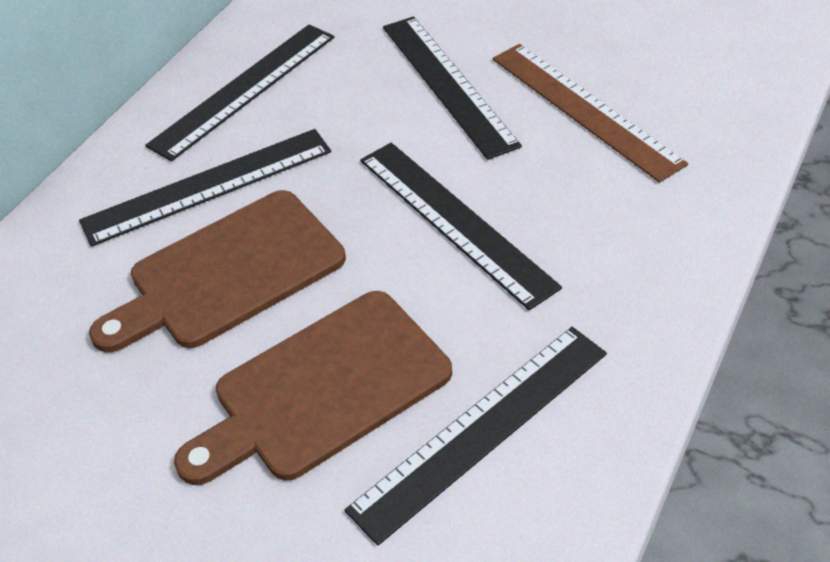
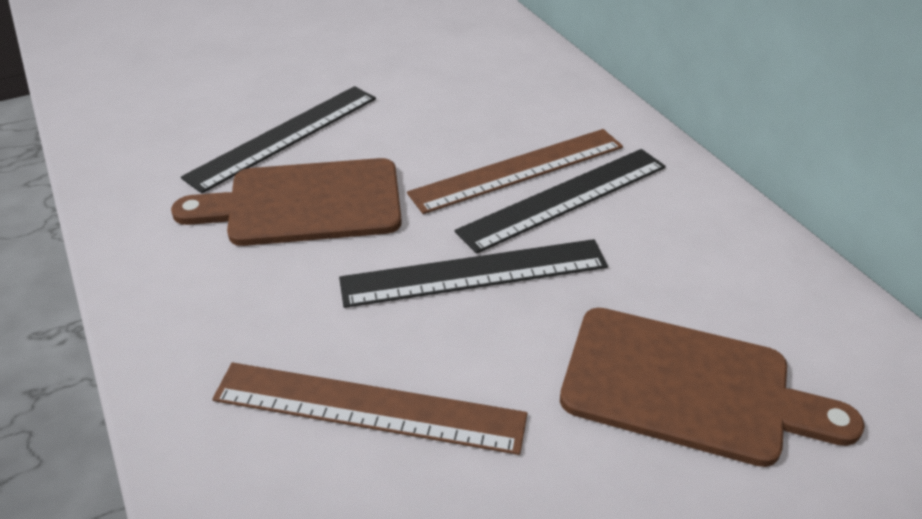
black ruler: [79,129,331,247] [145,25,334,161] [344,327,607,545] [360,143,562,310] [383,16,522,160] = 5 -> [181,86,376,193] [339,239,608,308] [455,149,666,254] = 3
brown ruler: [493,44,688,183] = 1 -> [212,363,527,455] [407,129,623,214] = 2

